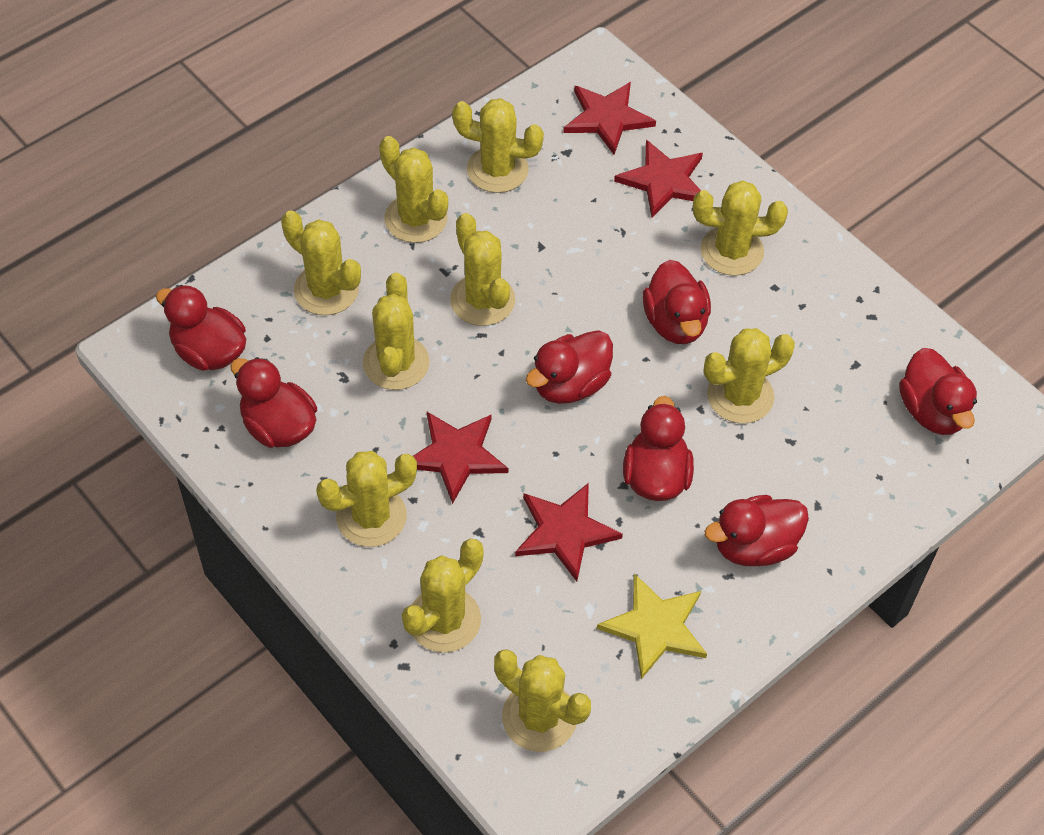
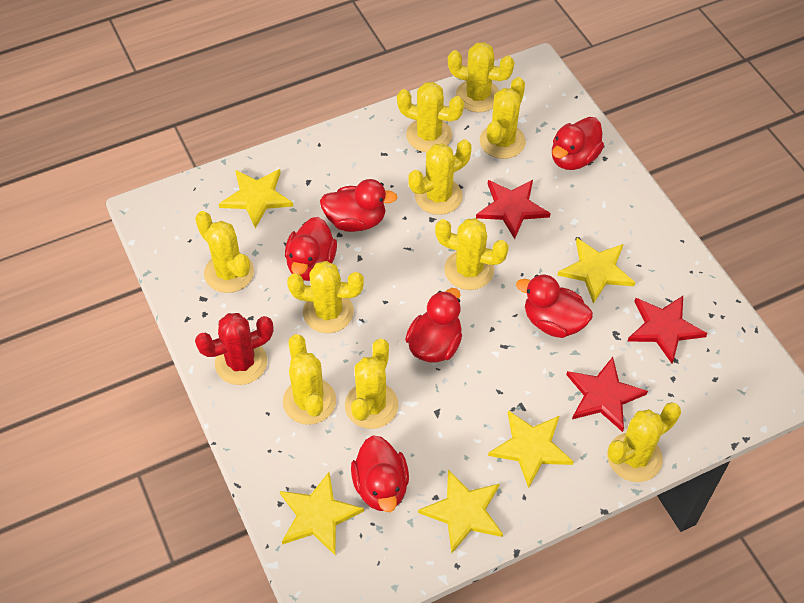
red cactus: none = 0 -> [195,313,273,385] = 1
red duck: [156,285,246,371] [230,357,317,448] [526,330,613,404] [623,396,694,501] [643,260,711,344] [705,495,809,566] [899,348,977,435] = 7 -> [285,217,337,281] [320,179,397,232] [351,435,409,512] [405,288,462,363] [516,274,593,338] [552,117,604,170] = 6
red star: [413,412,508,504] [515,483,623,581] [563,82,656,155] [614,140,703,217] = 4 -> [476,180,551,239] [566,357,648,432] [628,296,708,363] = 3
yellow star: [597,573,707,679] = 1 -> [219,169,293,228] [280,472,364,555] [418,470,503,554] [488,410,574,488] [557,238,635,304] = 5

